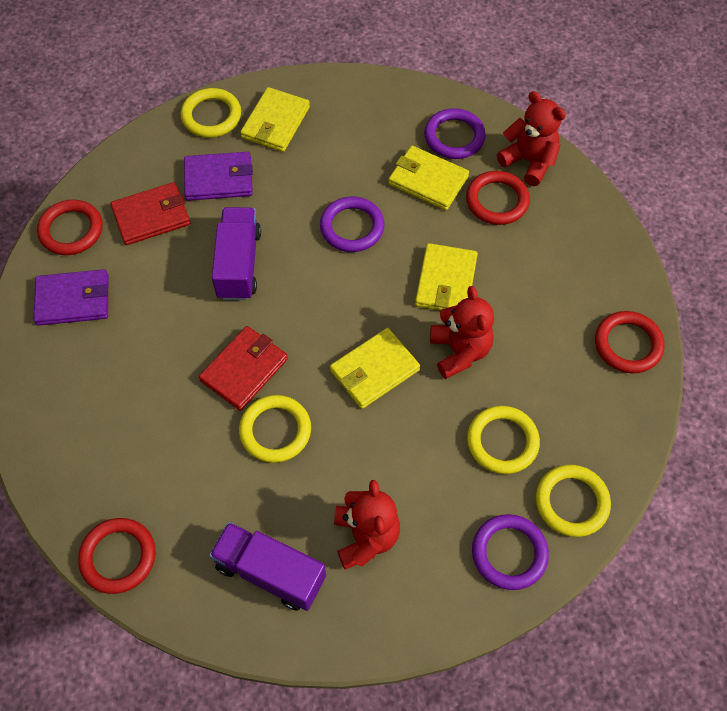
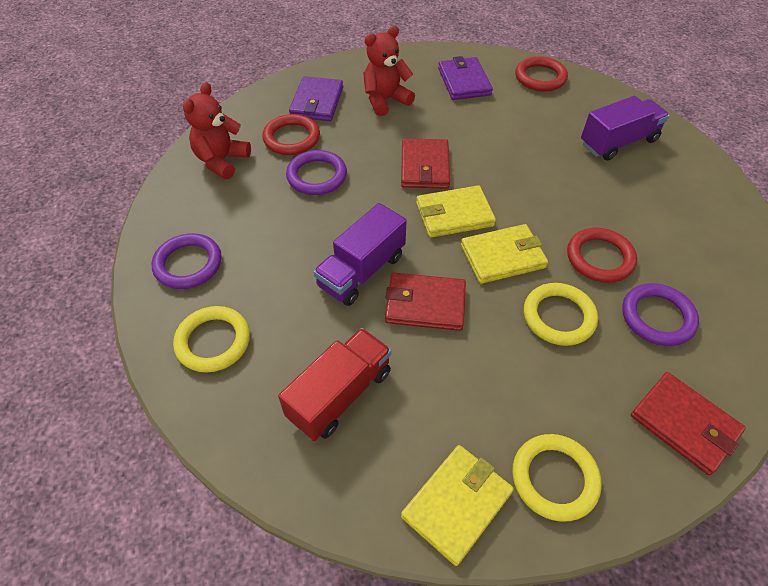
red ring: [37,200,102,255] [78,518,156,594] [466,171,530,225] [595,311,665,374] = 4 -> [262,114,320,155] [515,56,568,91] [567,228,637,283] = 3
red teddy bear: [334,480,400,570] [430,286,494,379] [497,91,566,186] = 3 -> [183,82,251,179] [363,26,415,116] = 2
red truck: none = 0 -> [278,328,391,441] = 1
red wallet: [110,182,190,245] [199,326,288,411] = 2 -> [385,273,466,331] [401,138,450,189] [631,372,746,475] = 3
yellow ring: [181,88,241,138] [239,395,311,463] [467,406,540,474] [536,465,611,537] = 4 -> [173,306,250,373] [512,434,602,522] [524,283,598,346] = 3
yellow wallet: [240,87,310,152] [330,328,420,409] [388,146,469,210] [415,243,478,311] = 4 -> [401,445,514,566] [416,185,496,238] [461,224,548,284] = 3

